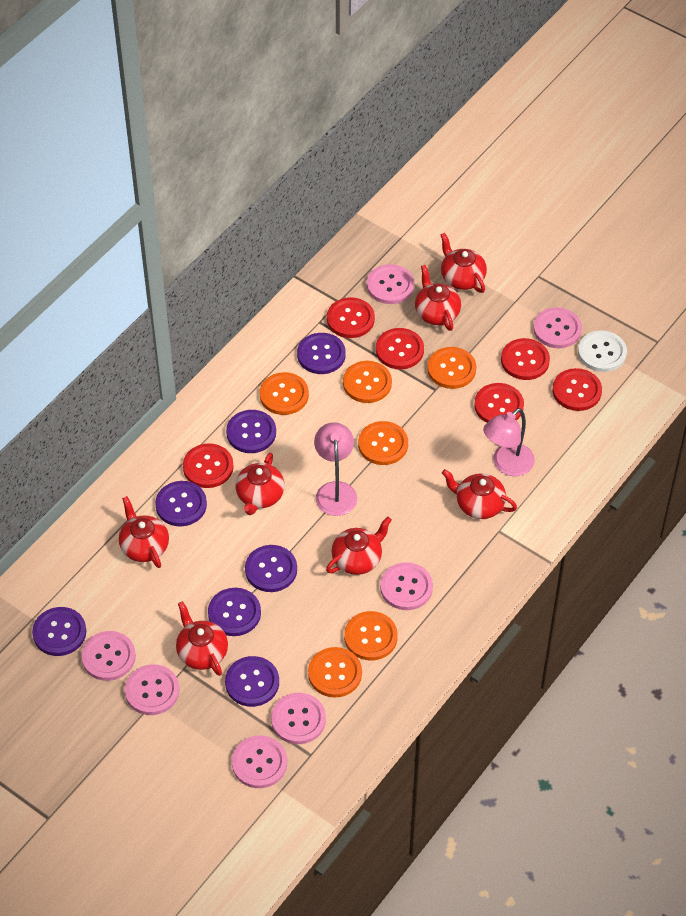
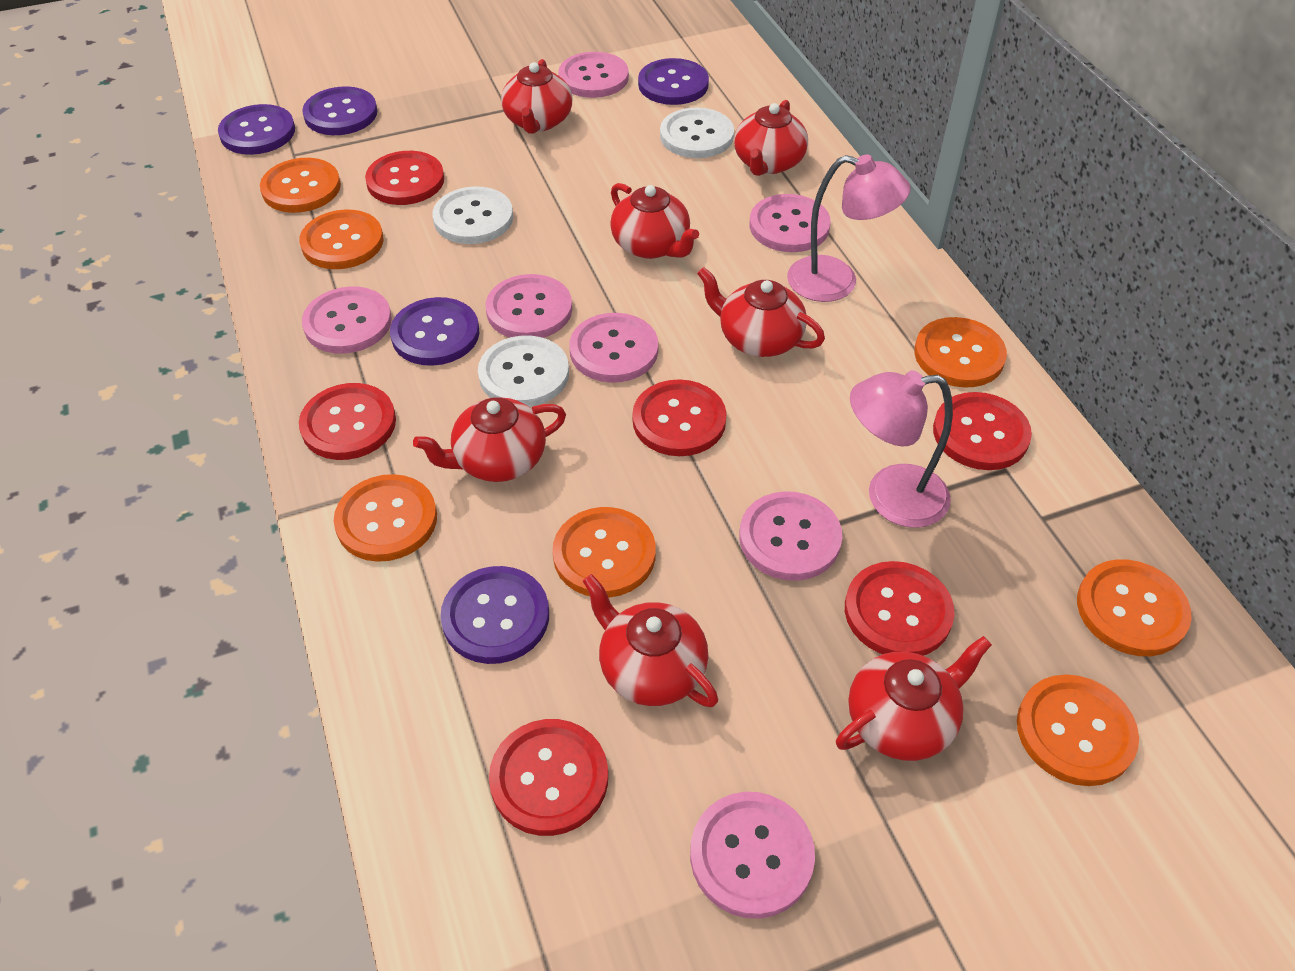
orange button: [260,372,309,415] [308,647,362,698] [343,361,392,403] [344,611,398,660] [358,421,408,465] [427,347,476,389] = 6 -> [260,158,341,213] [299,210,383,269] [334,474,437,562] [552,507,656,598] [914,317,1007,388] [1017,675,1139,786] [1077,559,1192,656] = 7
purple button: [32,607,86,656] [155,481,207,526] [208,588,261,636] [225,656,279,707] [226,410,276,453] [245,545,297,592] [297,333,346,374] = 7 -> [218,104,295,155] [302,86,378,135] [390,297,479,366] [440,566,549,664] [638,58,709,105] = 5
white button: [578,330,627,372] = 1 -> [432,186,513,244] [478,336,569,407] [660,107,734,158] = 3

